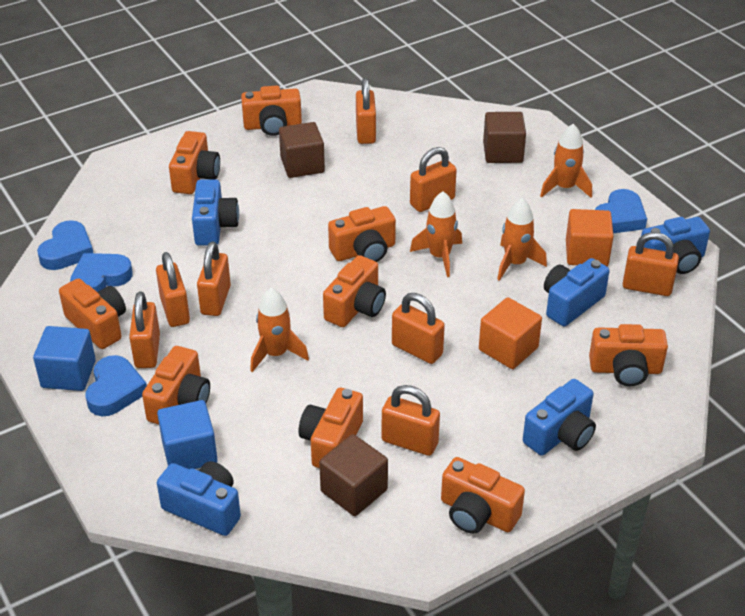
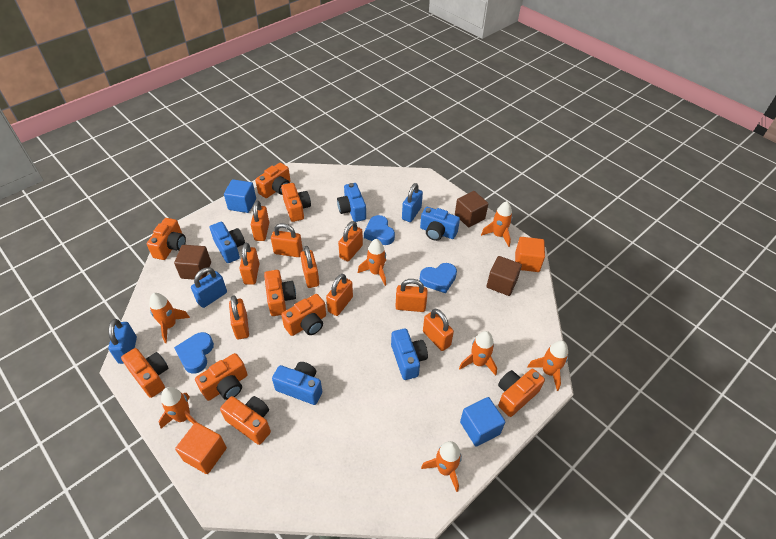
blue heart: [37,220,93,270] [70,253,133,292] [86,355,147,416] [595,189,647,233] = 4 -> [174,332,214,374] [364,215,395,245] [420,263,457,293] = 3
blue padlock: none = 0 -> [108,319,137,364] [191,267,227,308] [402,183,423,222] = 3
orange padlock: [129,292,160,368] [156,252,190,327] [197,242,231,316] [356,78,376,144] [382,385,440,456] [392,293,445,364] [410,147,457,212] [623,232,679,296] = 8 -> [229,295,249,339] [239,243,259,285] [251,201,269,241] [271,223,303,257] [300,246,319,288] [326,274,353,316] [338,221,363,261] [396,279,428,312] [423,309,454,351] = 9
orange rocket: [250,288,309,372] [410,192,462,277] [497,198,547,281] [540,124,592,198] = 4 -> [149,293,190,343] [158,387,198,428] [358,239,386,286] [421,441,462,492] [459,331,497,376] [481,201,512,247] [527,340,568,391] = 7

